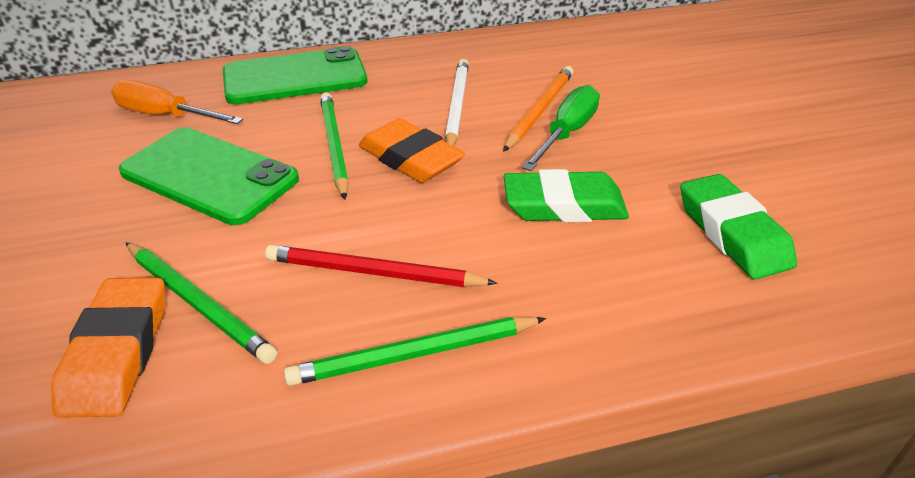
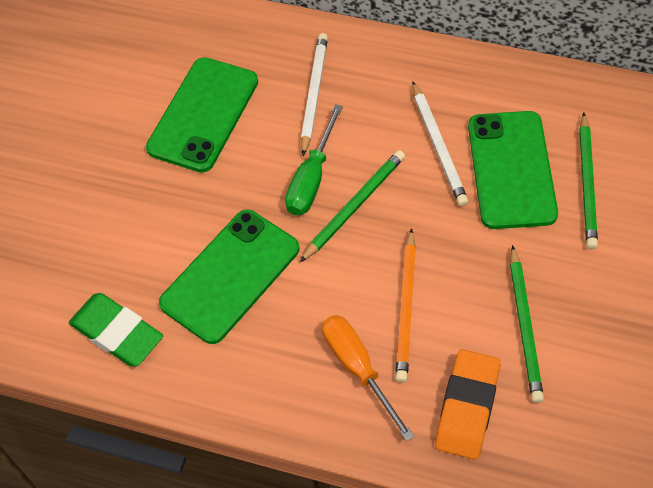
green eraser: [503,169,629,222] [681,174,797,280] = 2 -> [69,293,163,366] = 1
green phone: [119,127,299,225] [223,46,367,104] = 2 -> [146,57,258,173] [159,210,299,344] [468,111,558,229] = 3
orange eraser: [51,278,165,418] [359,118,465,183] = 2 -> [435,349,500,460] = 1
red pencil: [265,245,497,287] = 1 -> none = 0
white pencil: [445,59,469,146] = 1 -> [301,33,328,156] [412,81,468,206] = 2

